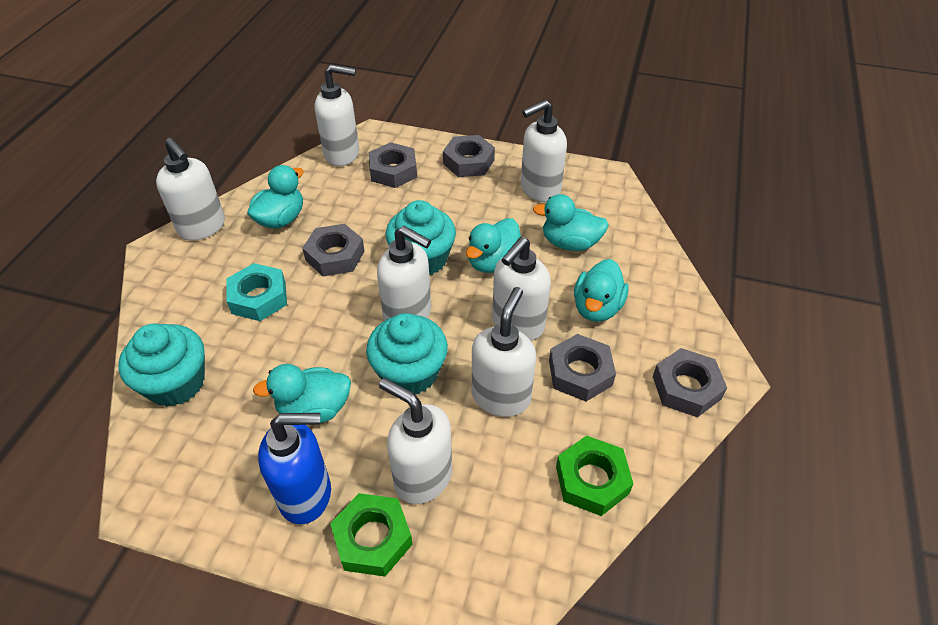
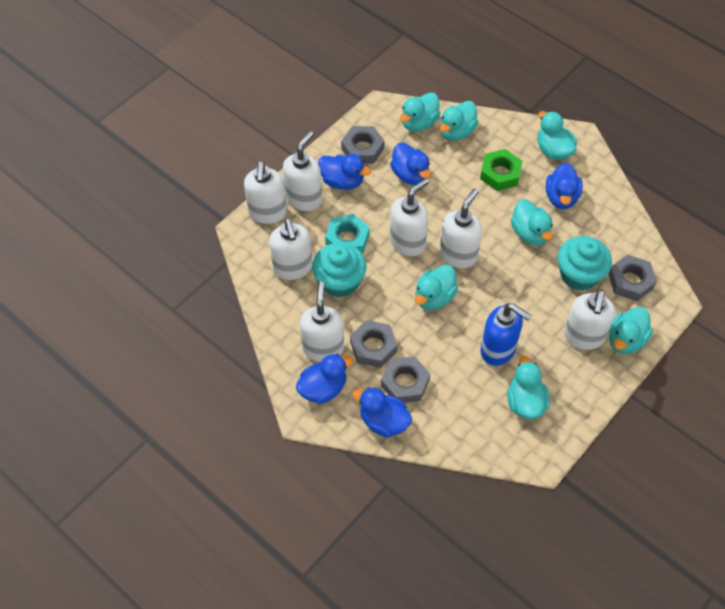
blue duck: none = 0 -> [296,354,353,404] [318,154,371,190] [352,387,412,438] [390,143,431,185] [546,163,583,209] = 5
green nut: [330,493,413,577] [556,435,634,516] = 2 -> [480,149,522,191] = 1
grey nut: [302,224,365,277] [369,142,417,188] [443,135,495,177] [549,334,616,402] [653,348,727,417] = 5 -> [341,126,385,164] [350,320,398,368] [381,356,430,403] [608,255,657,301] = 4
turquoise cupcake: [118,323,205,407] [366,313,448,394] [385,200,456,275] = 3 -> [312,243,366,298] [558,236,612,291] = 2
turquoise duck: [247,165,303,228] [253,364,351,423] [466,218,521,273] [533,194,609,251] [574,259,629,322] = 5 -> [400,92,440,132] [415,265,458,310] [440,101,478,141] [507,356,550,419] [511,199,553,245] [537,111,577,160] [609,307,653,354] = 7

